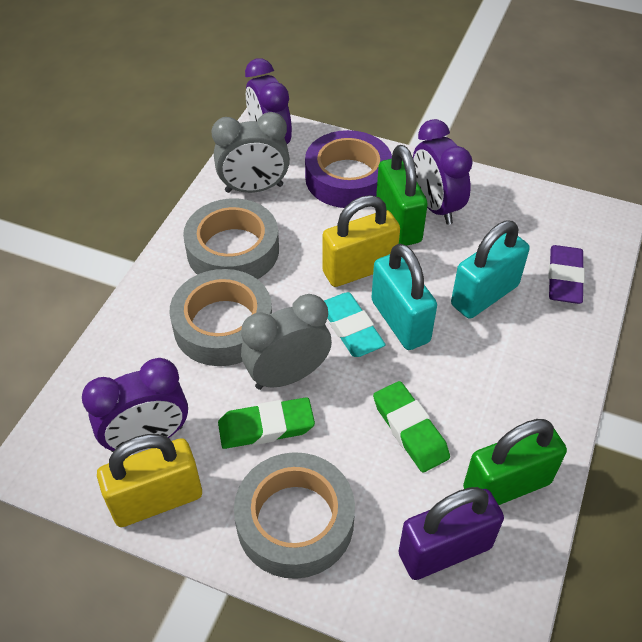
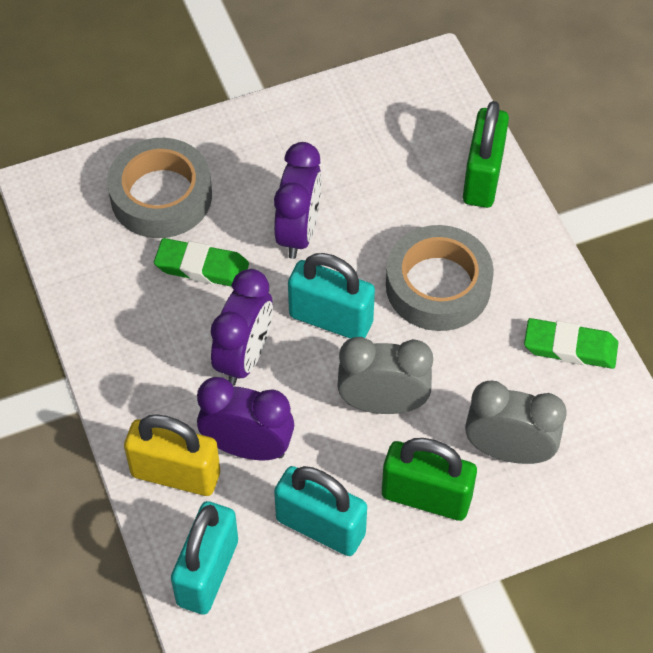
grey tape: [169,269,272,366] [183,198,279,279] [234,452,355,579] = 3 -> [107,138,212,238] [386,225,494,331] = 2
purple eraser: [548,245,585,304] = 1 -> none = 0
purple padlock: [399,487,504,580] = 1 -> none = 0
purple tape: [305,130,392,208] = 1 -> none = 0
turquoise eraser: [324,292,385,357] = 1 -> none = 0
turquoise padlock: [371,244,437,350] [451,221,530,319] = 2 -> [171,501,238,615] [274,466,367,556] [288,253,375,339] = 3
yellow padlock: [97,434,202,527] [322,195,400,287] = 2 -> [124,414,220,496] = 1

